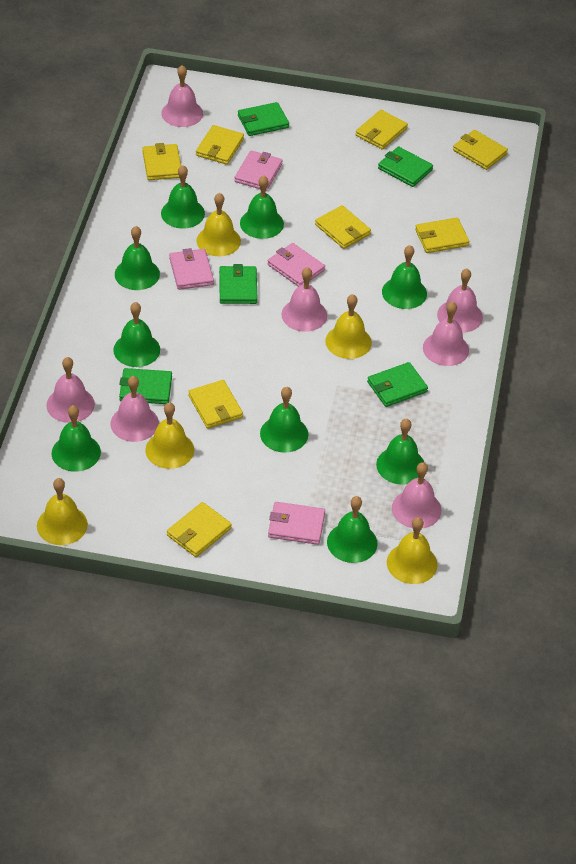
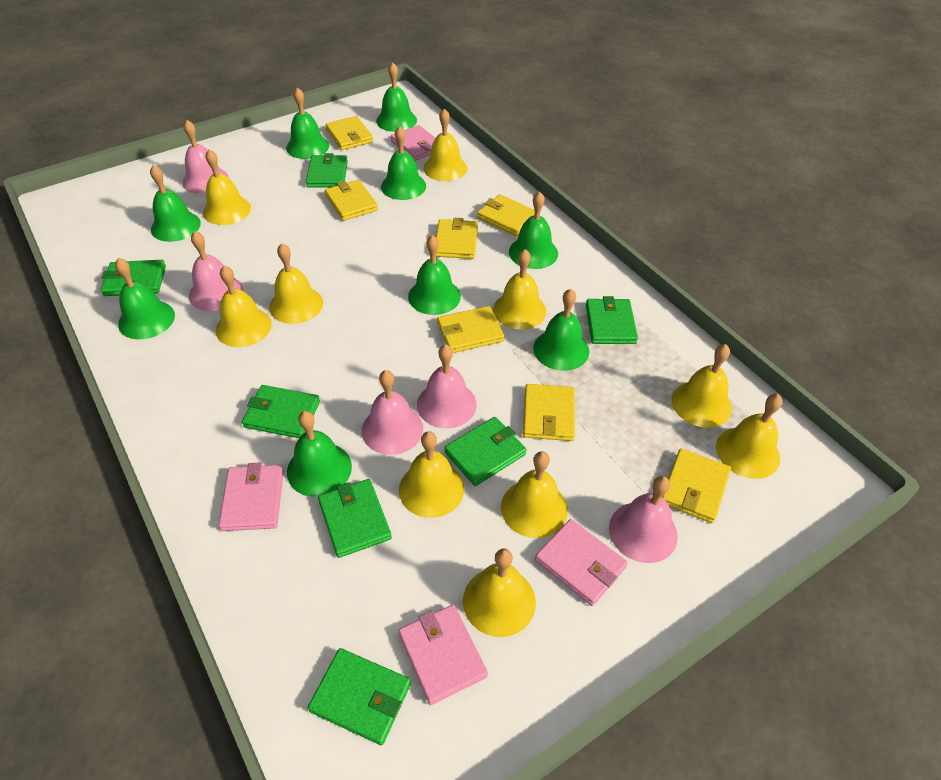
green wallet: [119,368,172,404] [219,264,257,304] [238,102,289,136] [367,362,428,407] [378,146,433,187] = 5 -> [101,260,166,296] [242,385,320,438] [306,153,348,188] [308,648,411,745] [318,479,392,558] [444,417,526,486] [586,296,638,344] = 7
pink bell: [46,357,95,423] [110,376,159,442] [161,65,203,127] [281,267,327,332] [392,462,441,529] [423,301,469,366] [437,268,483,333] = 7 -> [182,120,229,194] [189,231,243,311] [362,370,423,455] [417,344,477,428] [609,476,678,563] = 5
yellow bell: [37,478,88,545] [145,403,194,469] [196,193,241,256] [325,294,372,359] [387,517,438,584] = 5 -> [203,149,251,225] [216,266,272,347] [269,243,323,324] [399,431,464,518] [423,108,467,181] [463,549,536,637] [493,249,546,329] [501,451,568,538] [671,344,732,428] [716,394,782,479] = 10
yellow wallet: [142,143,181,180] [167,502,232,557] [188,380,243,429] [196,125,244,165] [315,205,371,249] [355,110,408,150] [415,218,469,253] [453,130,508,170] = 8 -> [325,180,378,221] [326,116,373,150] [436,218,478,259] [437,306,504,353] [477,194,535,236] [523,384,575,441] [662,448,731,523] = 7

